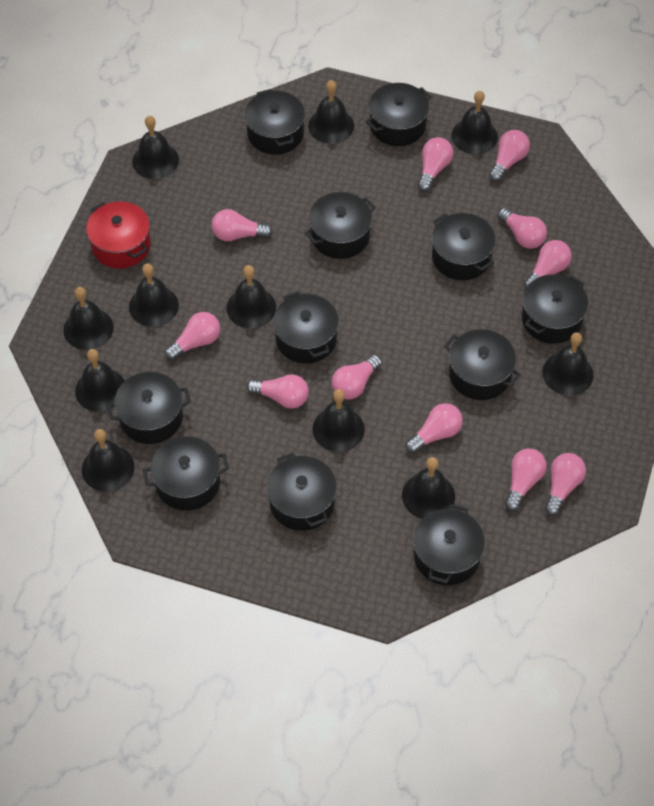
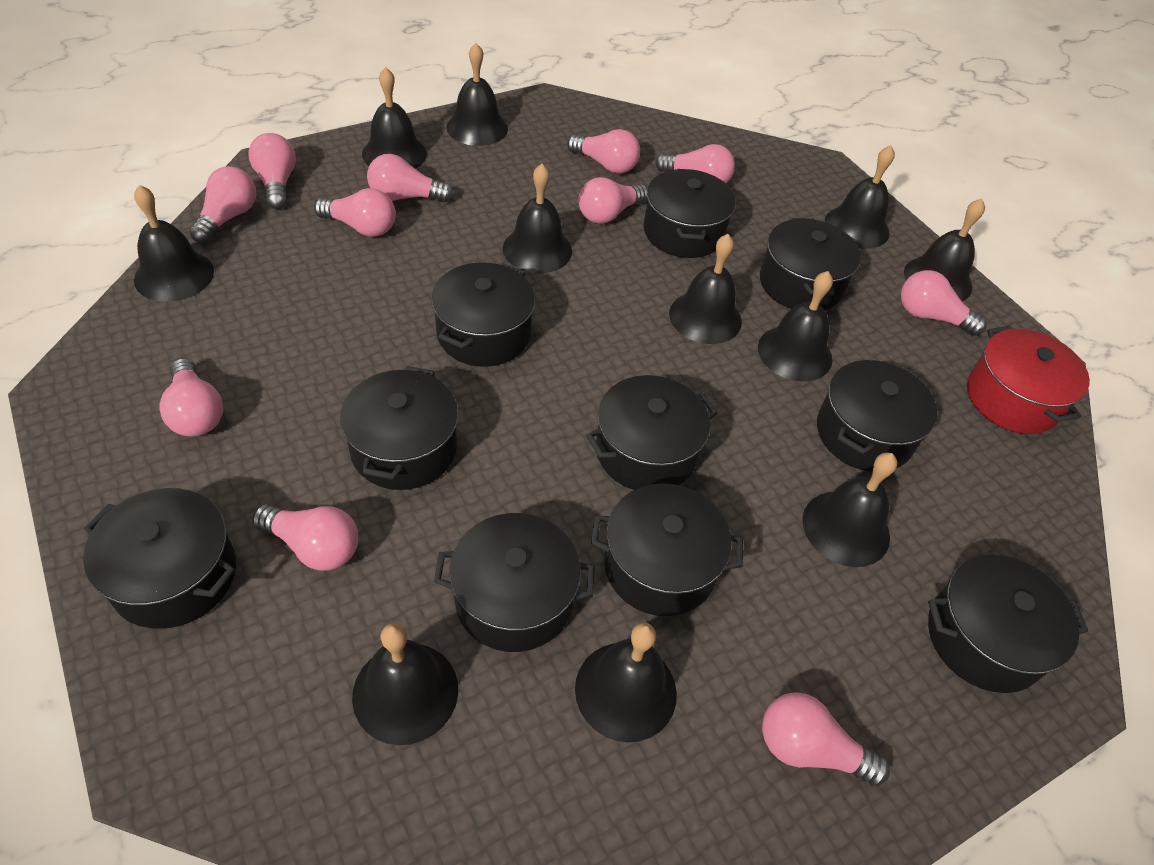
black pot: [107,372,191,444] [143,436,229,511] [245,89,305,155] [267,452,337,531] [273,291,339,364] [305,192,376,259] [366,83,432,146] [413,504,485,585] [432,213,496,280] [444,329,521,400] [522,274,588,344] = 11 -> [83,488,236,629] [340,366,458,490] [431,262,535,367] [434,513,595,652] [586,375,717,490] [591,483,743,616] [643,169,736,258] [760,218,861,310] [817,360,937,472] [928,554,1088,693] = 10

